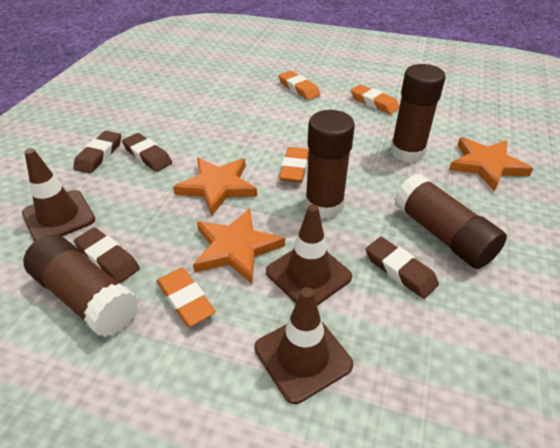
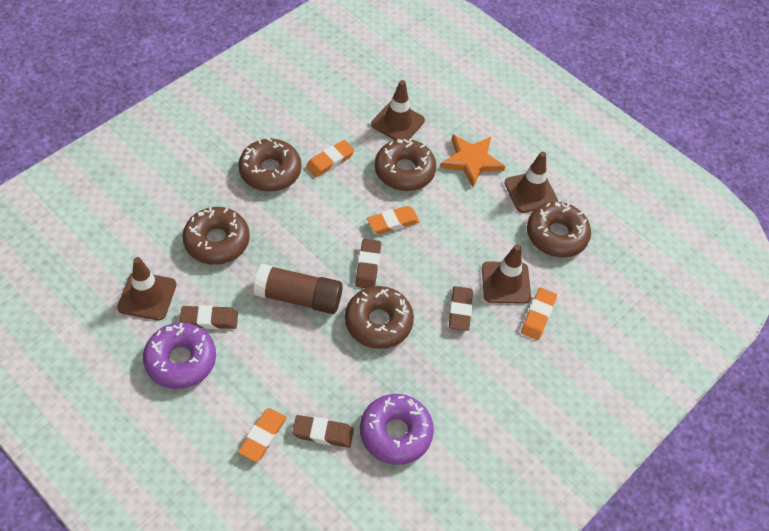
brown donut: none = 0 -> [182,207,250,265] [238,138,302,192] [345,286,414,349] [375,138,436,191] [527,202,591,258] = 5
brown glue stick: [23,235,139,337] [305,110,355,218] [390,64,446,163] [394,174,507,269] = 4 -> [253,264,343,314] = 1
brown traffic cone: [22,148,95,242] [254,287,353,404] [266,204,352,306] = 3 -> [117,257,177,320] [371,80,425,140] [482,244,531,304] [504,152,558,213] = 4
orange star: [173,158,257,216] [193,208,285,284] [449,137,534,191] = 3 -> [440,134,505,187] = 1
purple donut: none = 0 -> [143,322,216,389] [360,394,434,465] = 2

